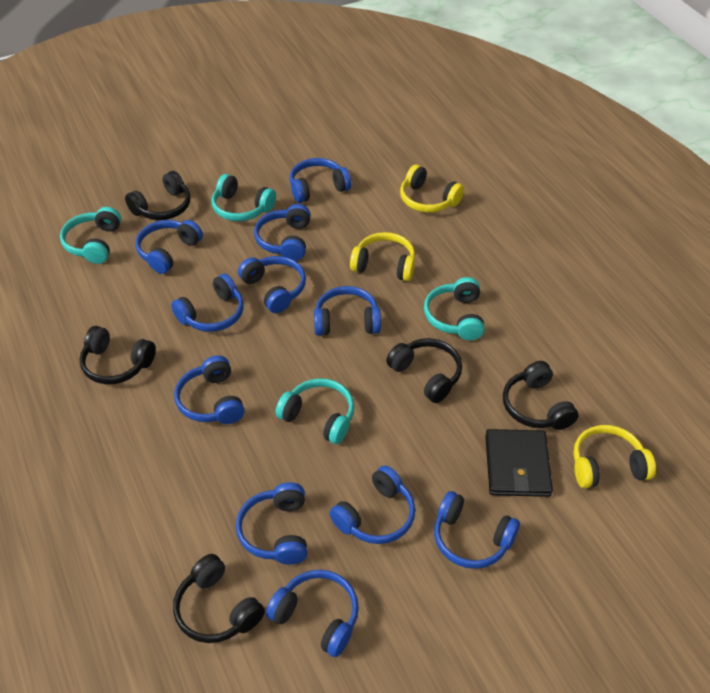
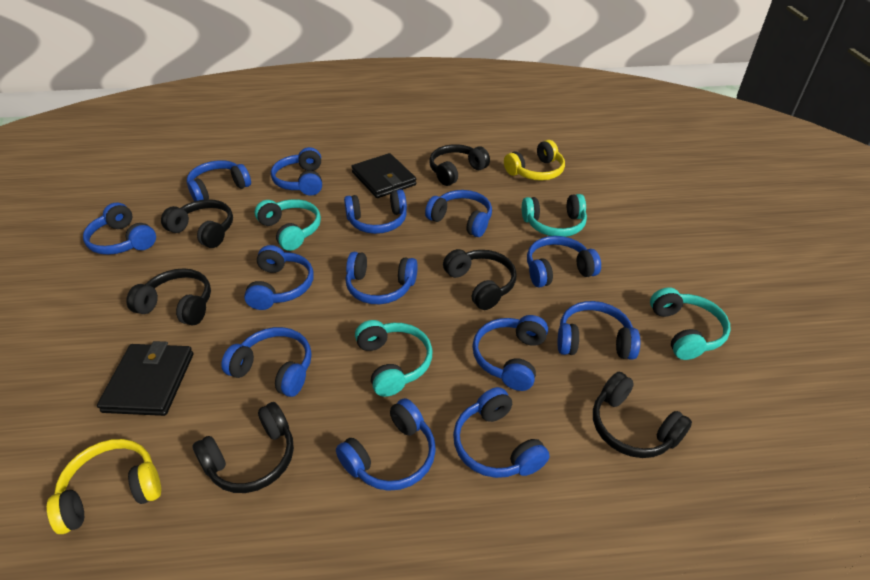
black headphones: [80,326,156,384] [125,171,190,220] [173,554,265,643] [386,338,462,403] [503,361,579,430] = 5 -> [126,268,211,326] [161,199,233,248] [192,402,294,493] [429,144,490,186] [443,249,516,310] [593,372,692,458] = 6
black wallet: [485,429,553,497] = 1 -> [97,341,193,416] [351,153,417,198] = 2
blue headphones: [136,220,203,274] [171,274,244,332] [174,355,244,424] [236,482,307,565] [238,256,306,313] [254,204,311,261] [266,570,359,657] [290,158,351,203] [314,286,381,335] [329,465,415,544] [434,491,520,569] = 11 -> [83,203,156,255] [187,160,251,201] [221,327,311,397] [244,245,314,310] [271,147,322,196] [336,398,436,491] [344,189,407,234] [345,252,418,304] [425,190,492,237] [453,387,550,478] [472,315,548,391] [527,236,601,288] [557,301,640,360] = 13
yellow headphones: [350,232,415,281] [400,164,464,213] [573,425,656,488] = 3 -> [47,439,161,534] [504,140,565,181] = 2

